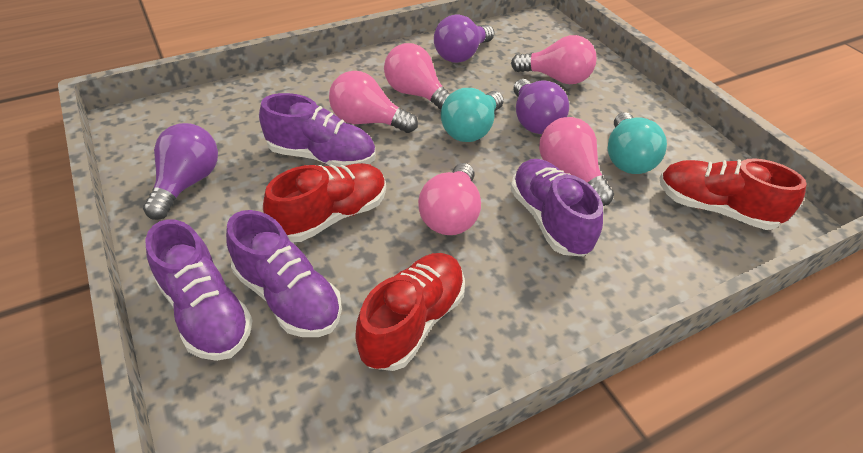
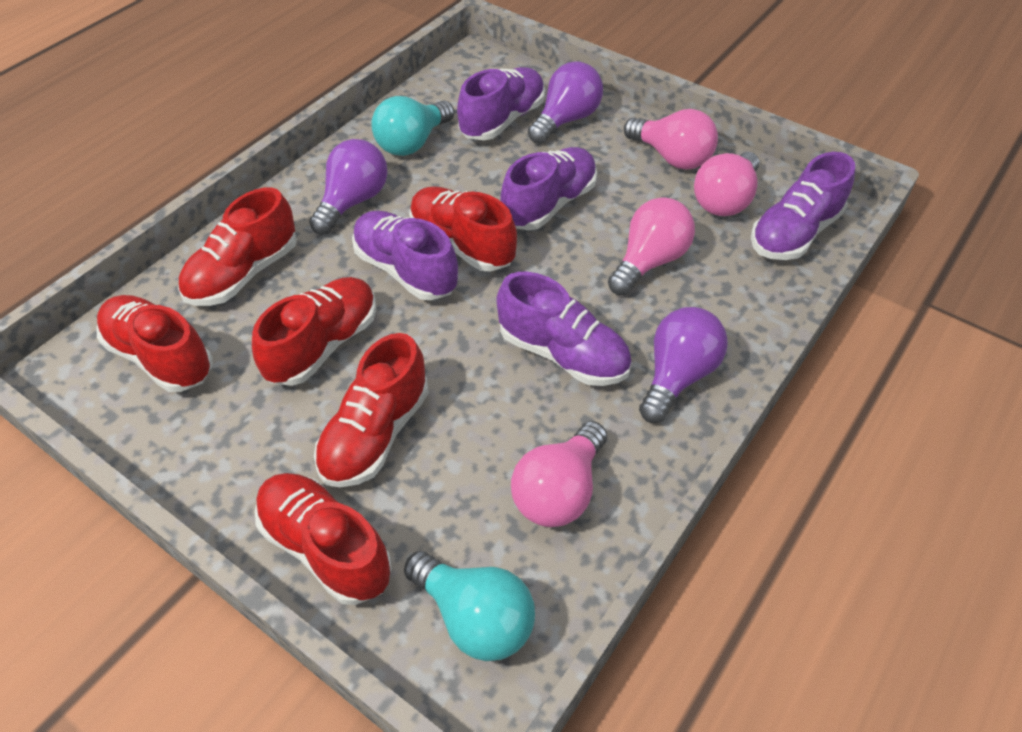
pink light bulb: [329,71,418,133] [384,43,451,109] [418,163,481,235] [511,35,597,84] [539,117,614,206] = 5 -> [511,421,607,527] [608,197,695,295] [624,109,718,170] [694,152,759,216] = 4
purple shoe: [146,219,253,361] [226,210,342,337] [259,93,375,167] [510,159,603,256] = 4 -> [352,211,458,300] [457,67,545,140] [497,272,632,386] [500,147,597,231] [751,152,855,260] = 5
red shoe: [263,163,386,242] [355,253,465,371] [660,158,807,230] = 3 -> [97,295,213,392] [178,188,297,306] [252,277,376,386] [255,473,392,605] [314,333,429,487] [409,186,517,272] = 6

